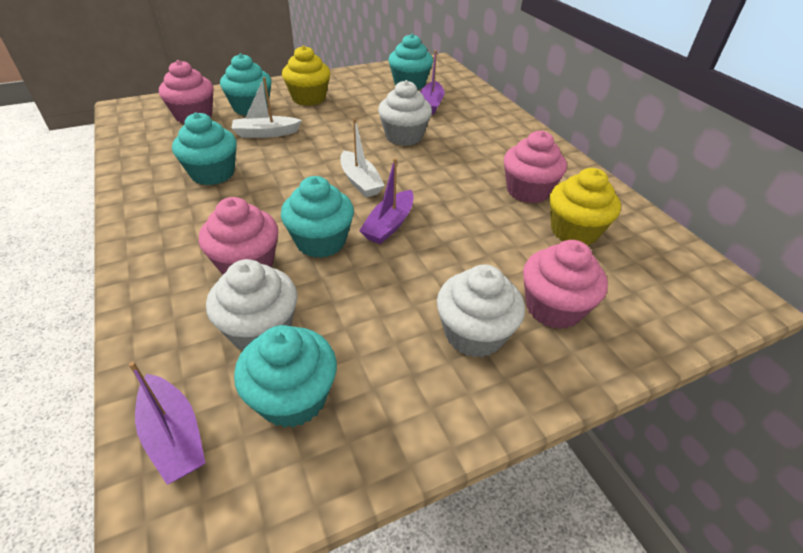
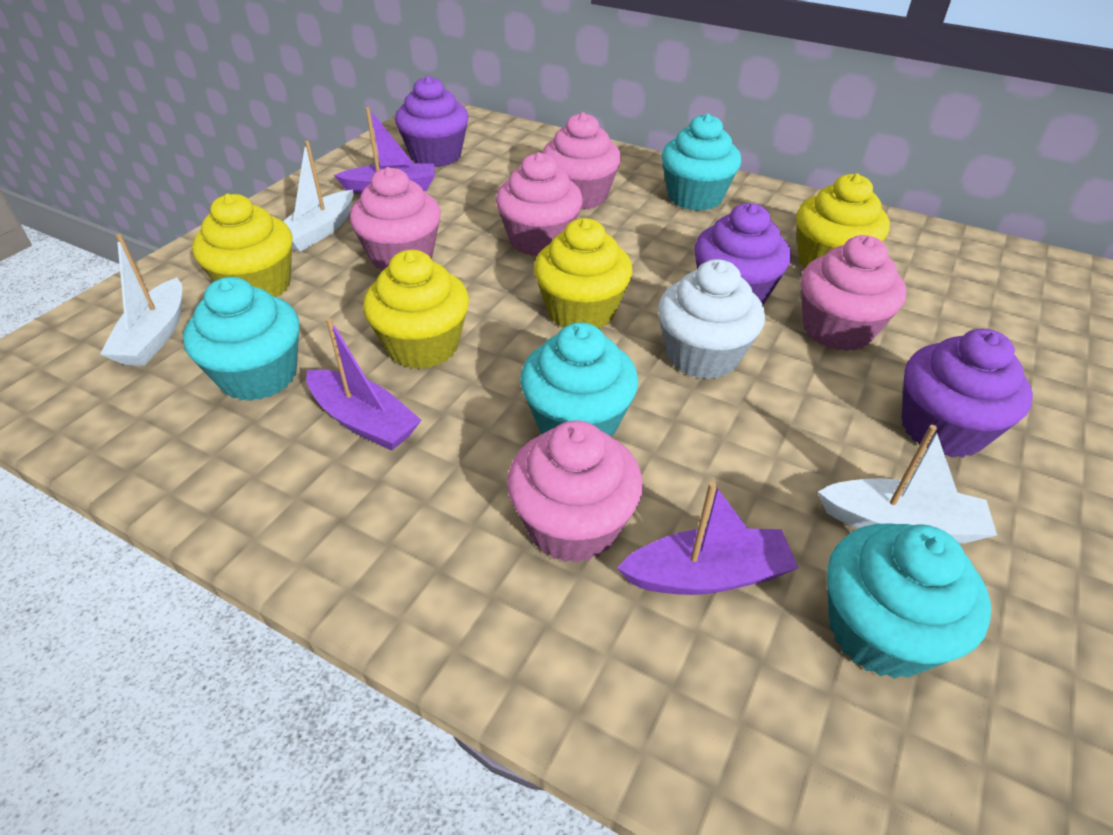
pink cupcake: [159,60,213,124] [199,197,278,275] [504,131,567,203] [523,240,608,329] = 4 -> [350,167,441,271] [496,152,583,256] [507,420,643,563] [543,112,621,210] [801,235,907,351] = 5
purple cupcake: none = 0 -> [395,76,469,167] [694,203,791,305] [901,329,1033,458] = 3
turquoise cupcake: [172,112,237,185] [220,53,271,116] [234,325,337,428] [281,176,354,258] [388,34,433,90] = 5 -> [183,277,300,401] [520,322,638,437] [662,113,741,211] [827,523,991,679] = 4
white boat: [232,77,302,138] [340,118,385,198] = 2 -> [100,234,182,366] [283,141,353,252] [818,425,997,544] = 3
white cupcake: [206,259,297,350] [378,80,432,146] [437,264,525,358] = 3 -> [658,259,765,379] = 1
yellow cupcake: [282,45,330,106] [550,168,621,245] = 2 -> [192,194,292,297] [363,250,469,369] [534,218,633,328] [797,173,890,268] = 4

